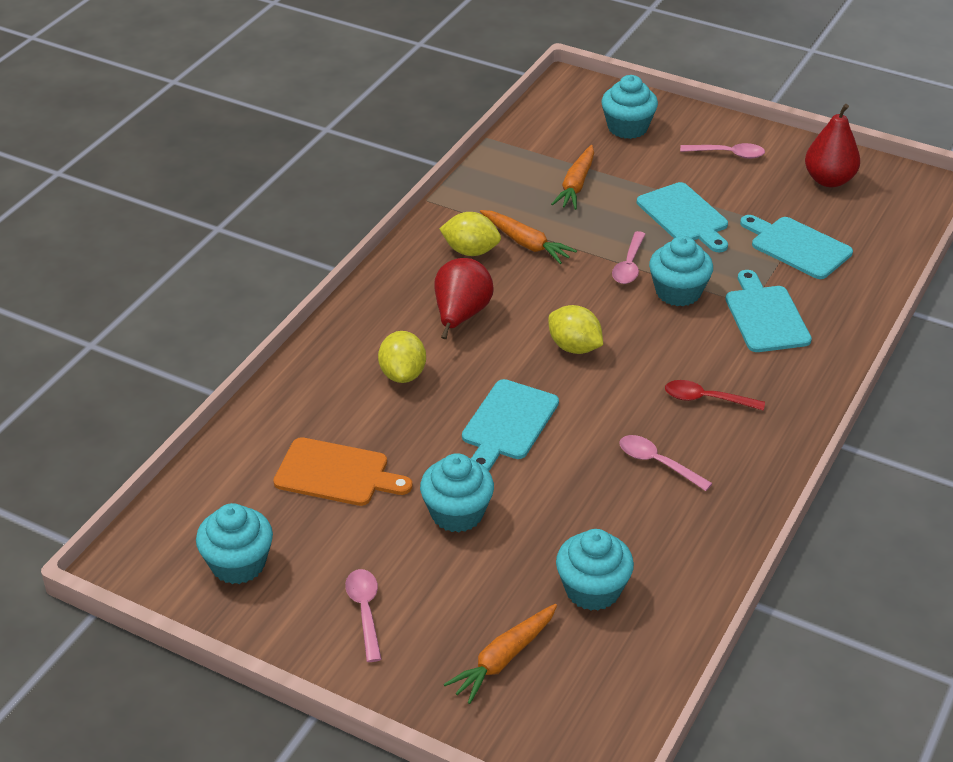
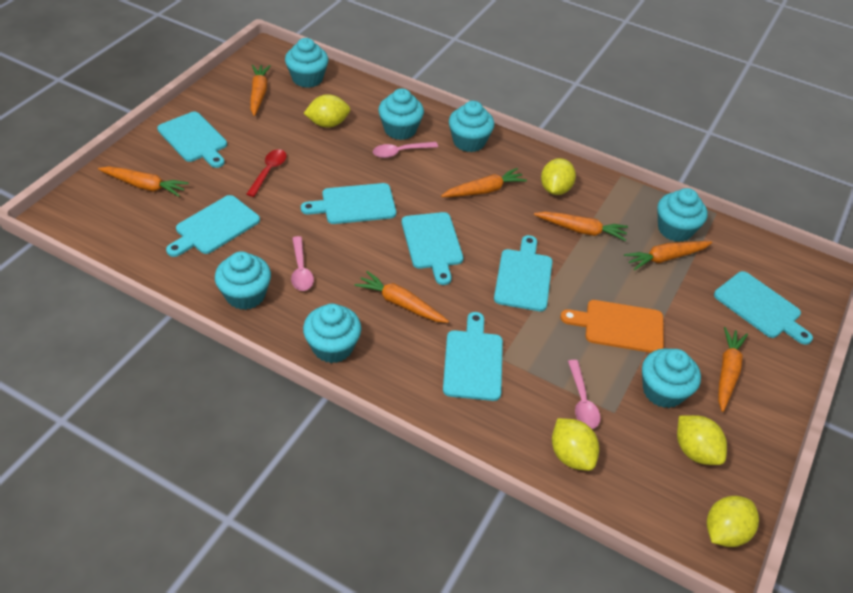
orange carrot: [444,604,557,704] [480,210,577,264] [551,145,594,210] = 3 -> [98,167,189,197] [250,65,271,116] [355,271,449,323] [441,168,527,197] [534,212,628,241] [624,241,712,270] [718,327,748,412] = 7
pink spoon: [345,569,382,662] [612,231,646,284] [620,435,713,491] [680,143,765,159] = 4 -> [291,236,314,291] [373,142,438,158] [568,360,600,429] = 3
red pear: [434,258,494,339] [805,104,860,187] = 2 -> none = 0
turquoise cupcake: [196,503,273,584] [420,453,494,533] [556,529,634,611] [602,75,658,139] [649,236,713,306] = 5 -> [215,251,271,310] [285,38,328,88] [303,303,361,363] [378,88,424,140] [449,101,494,152] [642,349,701,408] [657,188,707,242] = 7
turquoise cutting board: [462,379,559,471] [637,182,728,252] [725,270,812,352] [740,215,853,279] = 4 -> [157,112,227,168] [166,195,260,257] [301,183,396,224] [402,212,463,285] [443,312,503,401] [494,235,553,311] [714,271,813,345] = 7
yellow lemon: [378,331,426,383] [439,212,501,256] [548,305,603,354] = 3 -> [304,94,350,128] [541,158,576,195] [552,418,599,471] [677,415,727,465] [707,496,759,547] = 5

